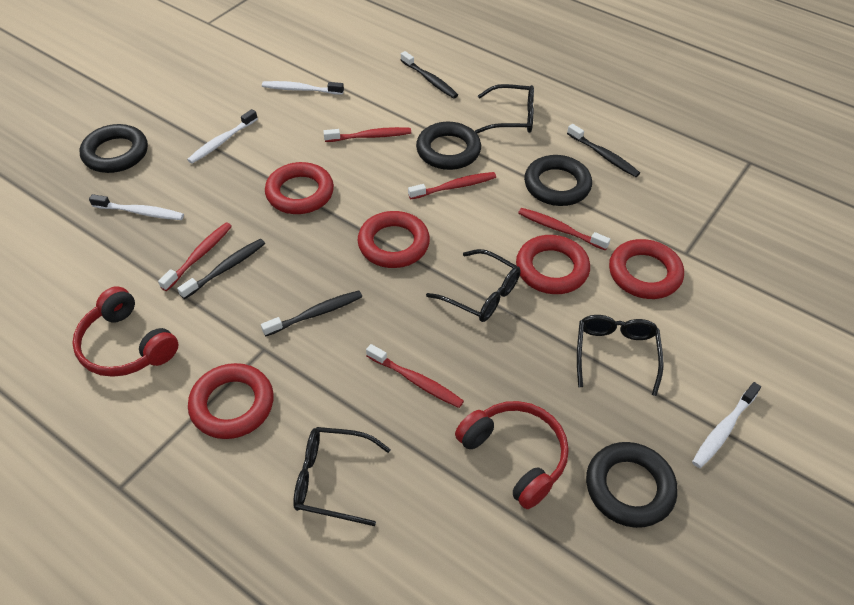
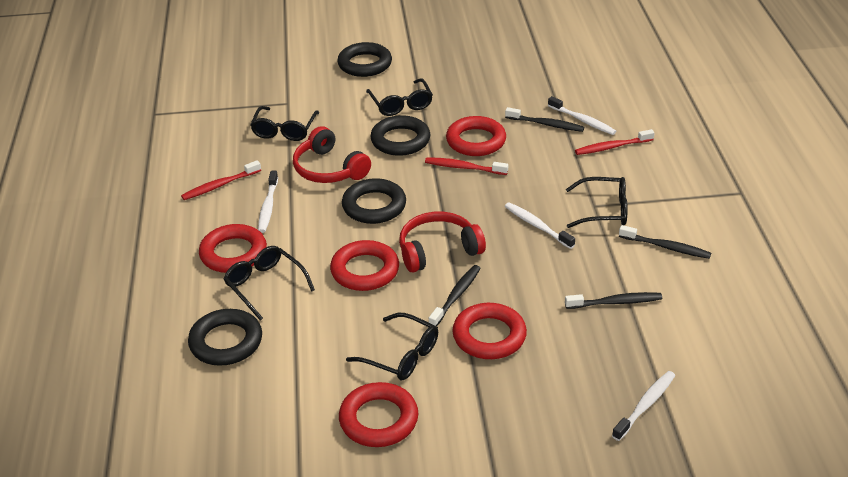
black glasses: [293,427,391,526] [426,249,520,322] [475,84,534,133] [577,315,664,396] = 4 -> [224,246,315,321] [250,106,319,141] [346,313,438,380] [366,78,433,116] [566,177,628,228] = 5
red toothbrush: [158,223,232,291] [323,127,411,142] [366,344,464,408] [408,172,496,199] [518,208,610,250] = 5 -> [181,160,261,200] [425,157,508,175] [575,129,654,155] = 3

